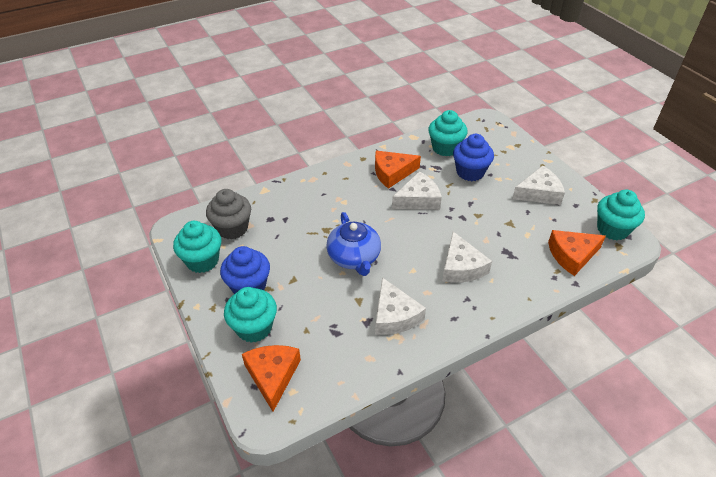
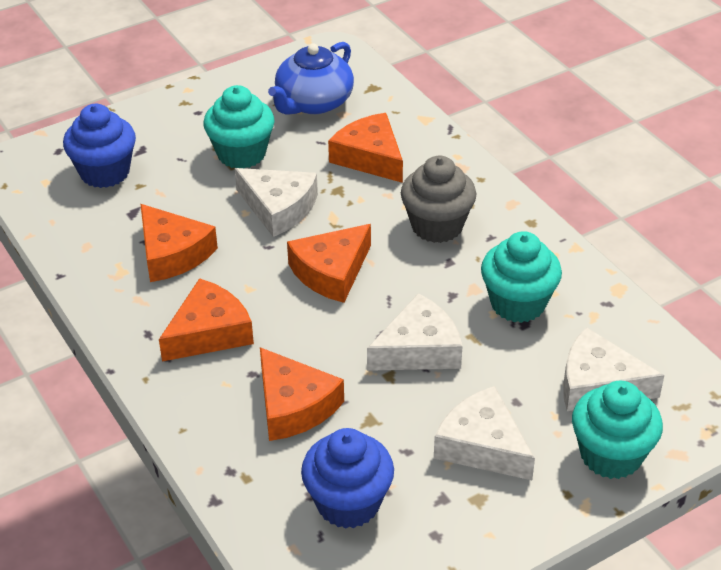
orange cheese: [242,345,301,412] [375,151,421,189] [548,230,606,276] = 3 -> [141,204,218,282] [159,278,254,362] [260,347,344,441] [287,224,371,303] [328,113,403,183] = 5
turquoise cupcake: [173,221,221,273] [224,287,277,343] [428,110,468,156] [597,190,645,241] = 4 -> [203,85,275,168] [481,231,562,323] [572,381,663,479] = 3

